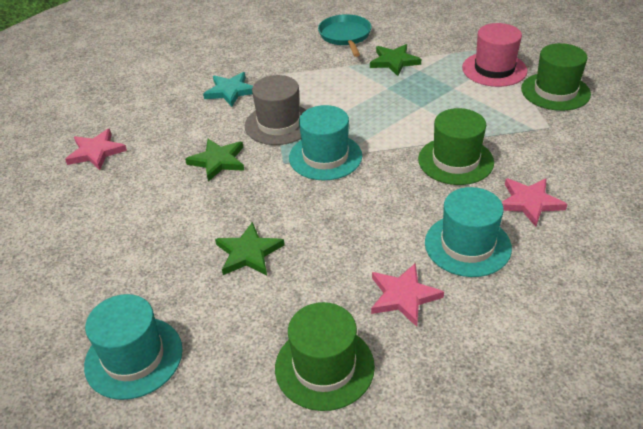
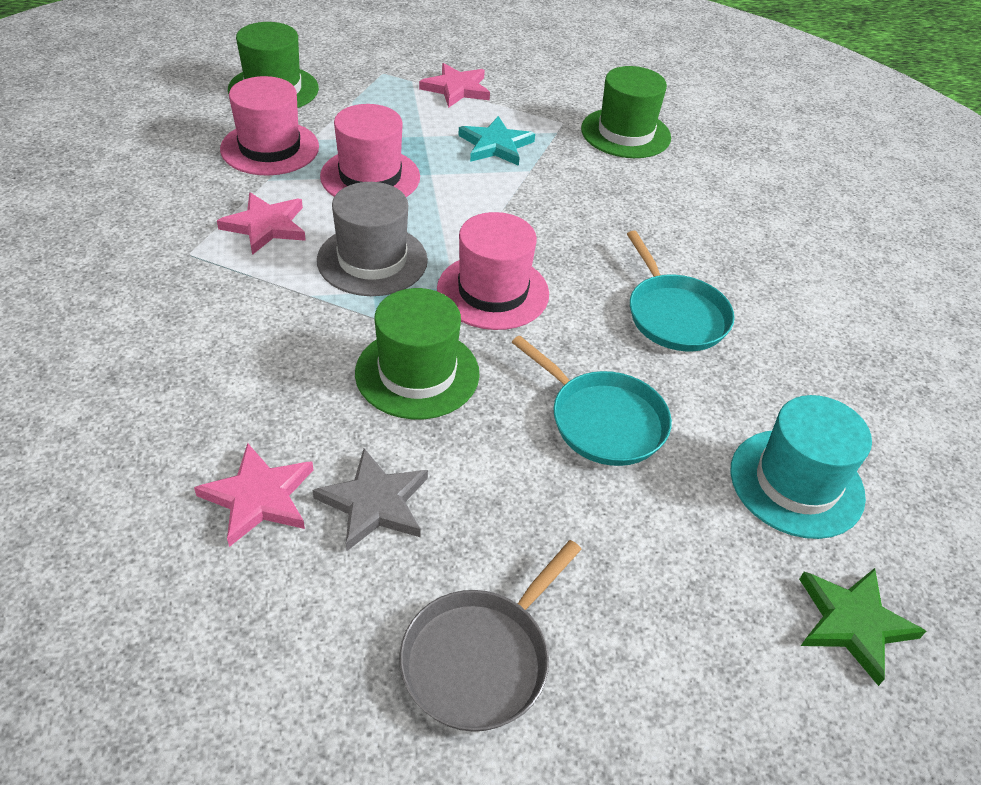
green star: [185,139,244,182] [215,222,285,275] [370,44,421,76] = 3 -> [799,568,926,686] = 1
grey pan: none = 0 -> [399,540,581,732] = 1
grey star: none = 0 -> [313,448,428,551] = 1
pink hat: [462,23,527,87] = 1 -> [220,76,319,175] [320,104,420,197] [437,212,549,330] = 3
turquoise hat: [84,294,183,400] [289,105,362,180] [425,187,512,277] = 3 -> [730,395,872,539] = 1
turquoise pan: [318,14,372,57] = 1 -> [512,336,672,466] [627,231,735,351] = 2

